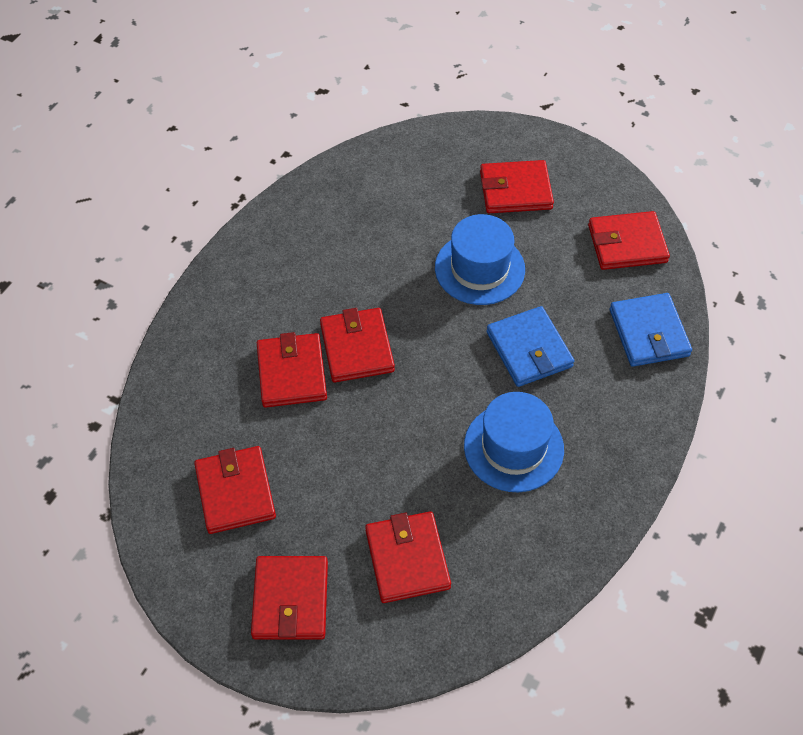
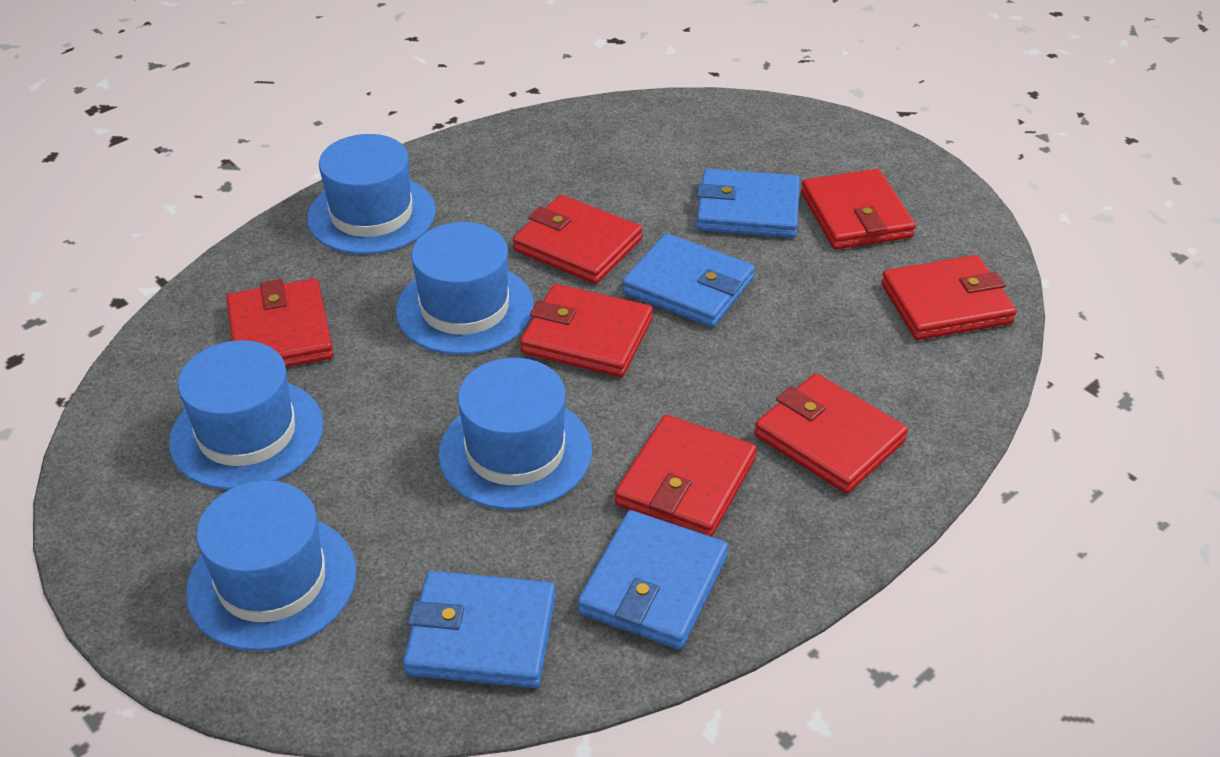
blue hat: [435,214,525,305] [464,392,564,492] = 2 -> [169,340,324,490] [186,480,356,651] [307,134,436,254] [396,222,534,355] [438,358,592,510] = 5
blue wallet: [486,306,574,387] [610,293,692,367] = 2 -> [403,571,556,688] [578,510,728,650] [622,233,755,327] [697,169,800,238] = 4

